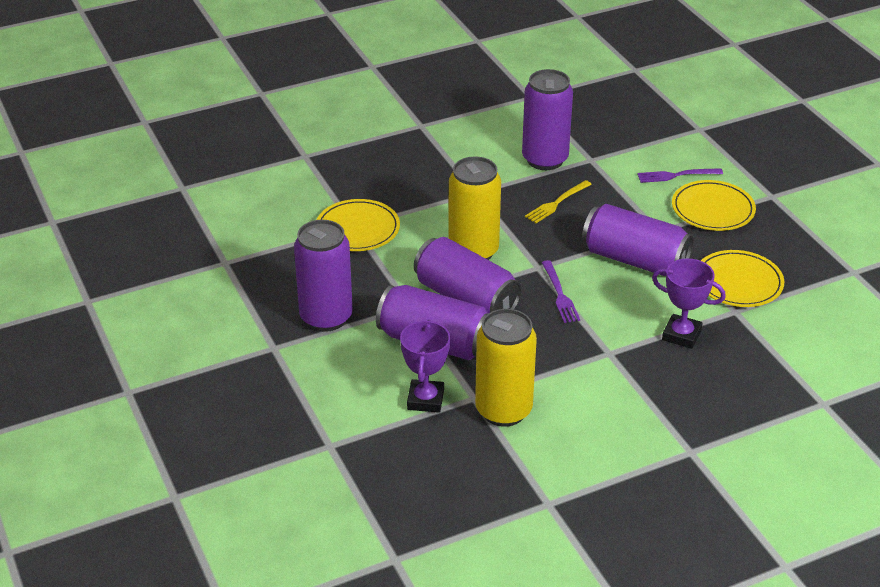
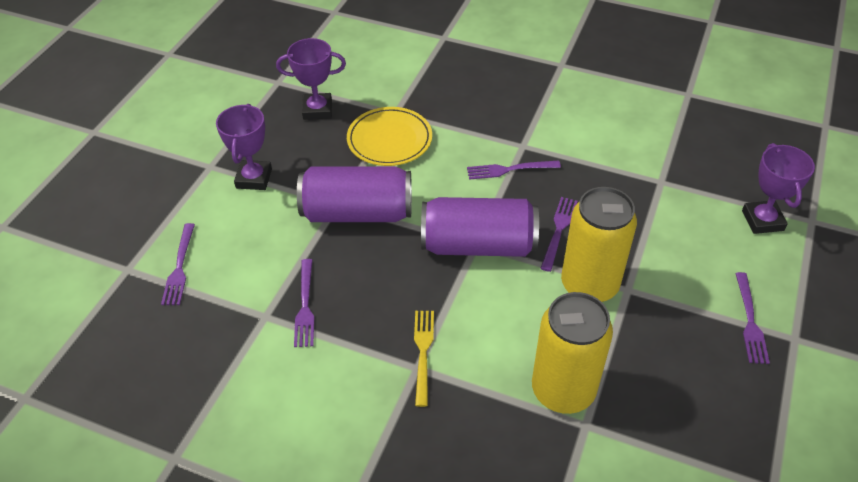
purple can: [294,220,353,332] [376,285,488,360] [414,237,522,314] [522,69,573,170] [582,204,694,276] = 5 -> [297,166,412,222] [421,197,539,257] = 2
purple fork: [541,260,580,323] [637,168,723,183] = 2 -> [161,223,195,305] [294,259,314,347] [467,161,561,180] [540,197,578,272] [735,272,770,364] = 5
purple trophy: [400,320,450,413] [652,258,726,349] = 2 -> [216,104,272,190] [276,38,346,120] [742,143,815,234] = 3
yellow plate: [317,199,400,251] [672,180,756,231] [701,250,784,307] = 3 -> [347,107,432,166] = 1

